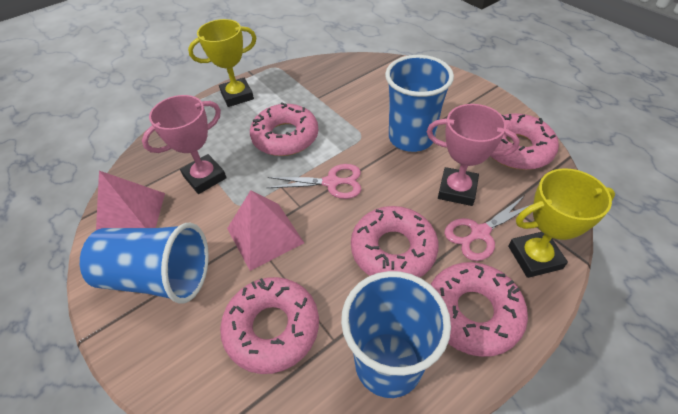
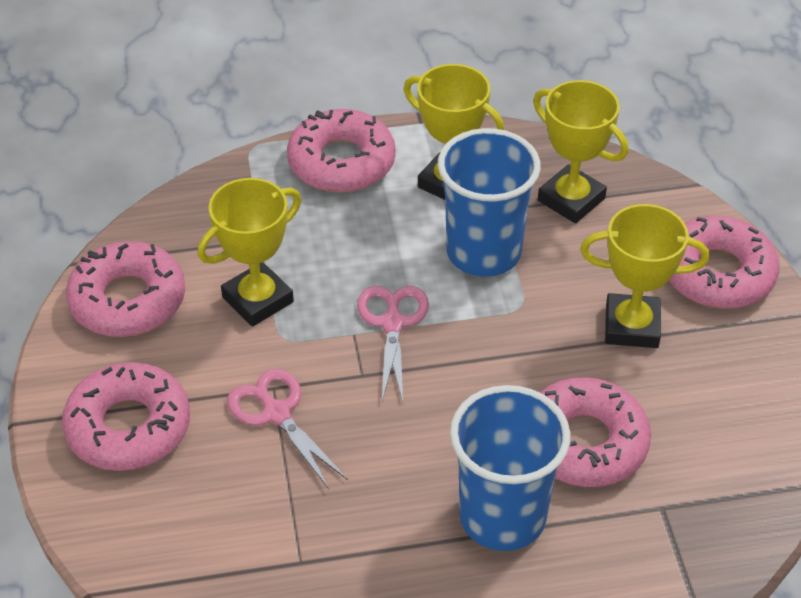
blue cup: [80,223,209,304] [341,271,451,398] [385,55,454,152] = 3 -> [438,128,541,277] [450,385,571,551] = 2
pink pyramid: [96,171,165,230] [227,190,304,271] = 2 -> none = 0
pink trophy: [142,95,227,194] [427,104,520,206] = 2 -> none = 0
yellow trophy: [188,19,257,107] [508,168,615,278] = 2 -> [198,178,301,327] [404,64,504,200] [533,80,628,223] [580,204,709,348] = 4

